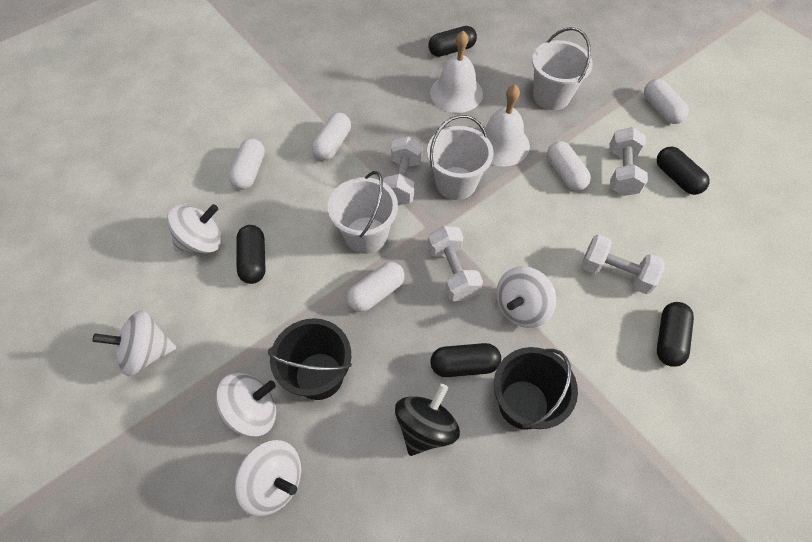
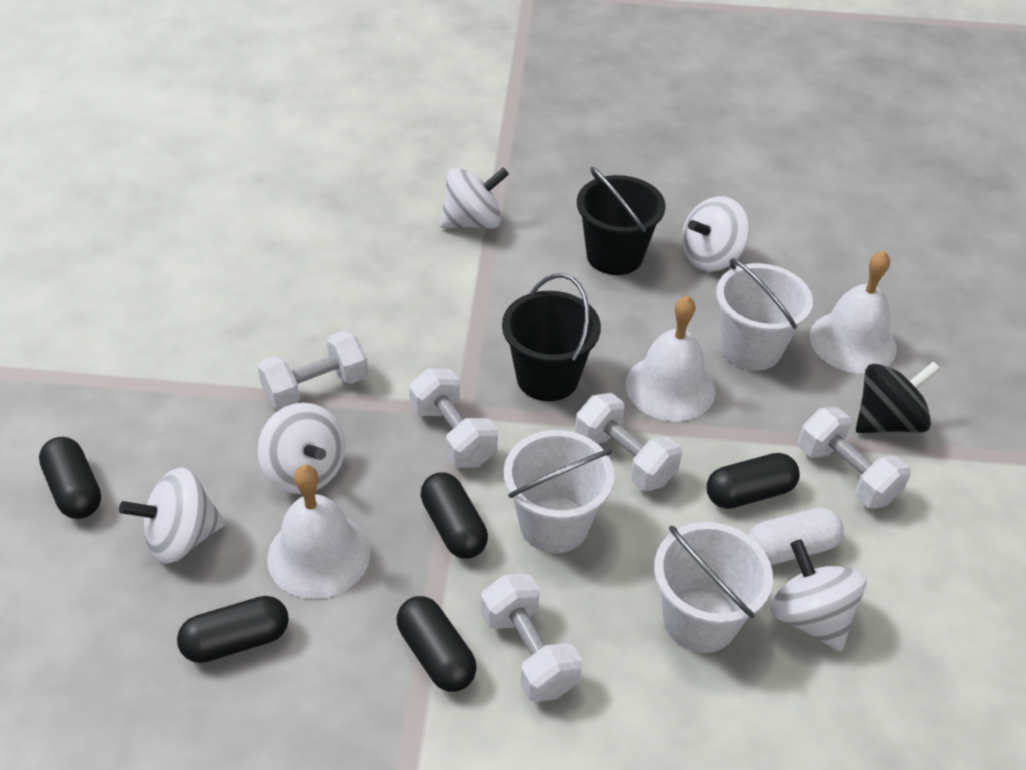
white bell: [430,31,483,113] [480,85,530,166] = 2 -> [267,465,370,599] [626,295,715,421] [810,251,896,373] = 3
white capsule: [228,138,265,190] [312,113,351,160] [347,262,405,312] [547,141,591,191] [644,79,689,124] = 5 -> [748,508,844,565] = 1
white dumbbell: [383,136,423,205] [428,226,483,301] [581,234,664,294] [610,127,648,196] = 4 -> [258,331,368,410] [409,368,498,468] [481,574,582,702] [575,393,682,491] [798,407,911,508] = 5

